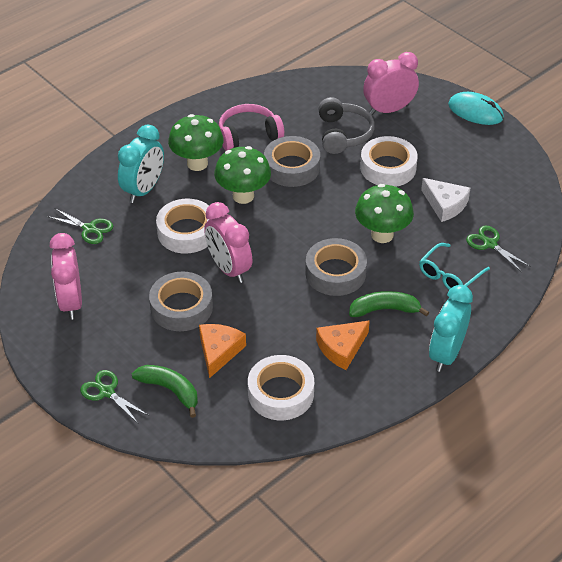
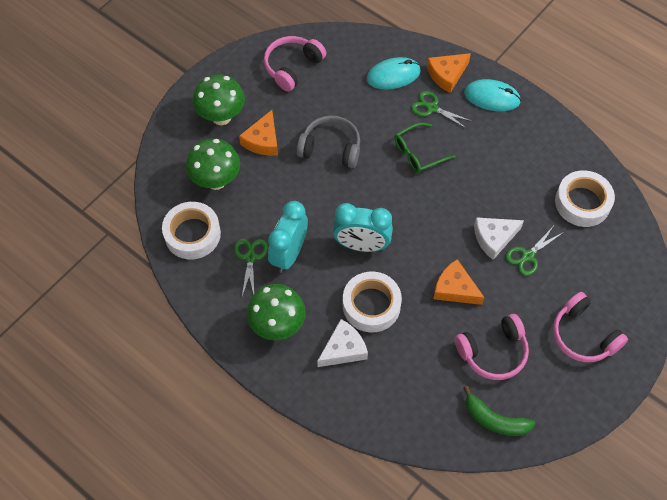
green banana: [132,365,198,418] [349,291,429,317] = 2 -> [464,386,535,436] = 1
green glasses: none = 0 -> [394,122,456,173] = 1
grey tape: [149,272,213,331] [264,136,320,187] [305,238,367,296] = 3 -> none = 0
orange cheese: [199,324,246,378] [316,320,370,370] = 2 -> [239,110,278,156] [427,53,471,93] [433,259,485,305] = 3
pink clock: [50,233,82,320] [204,202,252,283] [363,52,419,115] = 3 -> none = 0
pink headphones: [219,104,284,151] = 1 -> [264,36,326,91] [455,314,529,380] [553,292,628,362] = 3
turquoise glasses: [419,243,490,290] = 1 -> none = 0
turquoise mouse: [448,92,504,125] = 1 -> [367,57,421,90] [464,79,521,111] = 2
white cheese: [421,178,470,222] = 1 -> [317,319,368,367] [474,217,524,260] = 2

